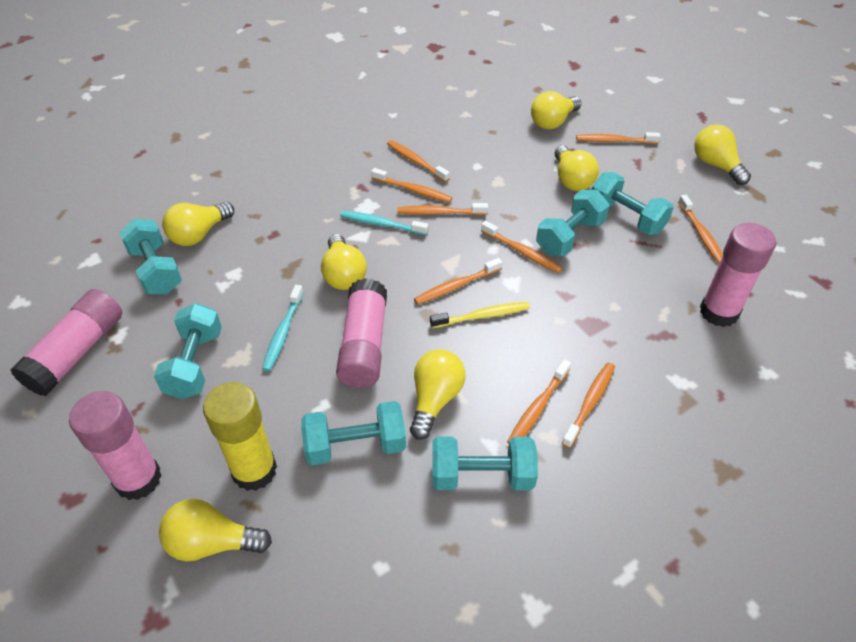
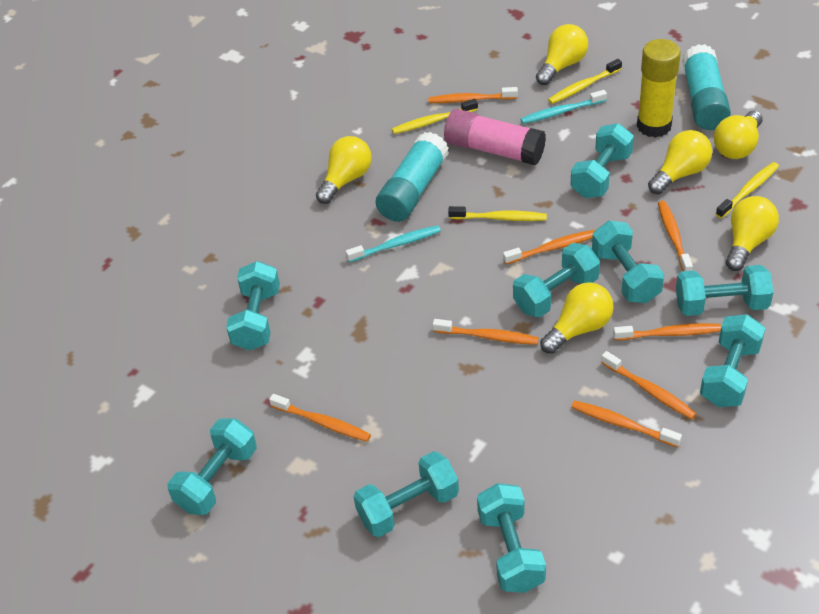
orange toothbrush: [371,168,452,203] [387,140,450,182] [397,203,488,215] [414,258,502,305] [481,221,563,273] [507,359,571,444] [562,363,615,448] [576,132,661,144] [678,195,723,263] = 9 -> [269,394,371,442] [428,87,518,103] [433,319,539,345] [503,230,595,264] [571,400,682,447] [601,351,697,419] [613,323,721,340] [658,201,693,271] = 8
pink glue stick: [10,289,122,396] [69,391,162,500] [336,278,387,388] [700,223,776,327] = 4 -> [444,109,546,165] = 1
turquoise dumbbell: [119,219,182,294] [154,303,222,399] [301,401,406,465] [432,437,538,491] [536,190,610,256] [592,172,674,235] = 6 -> [167,418,257,515] [226,261,280,350] [353,451,459,537] [477,483,546,593] [513,243,600,317] [571,123,634,198] [592,221,664,303] [676,265,773,316] [700,314,765,407] = 9
turquoise glue stick: none = 0 -> [376,132,449,222] [682,44,731,130] = 2
yellow light bulb: [159,499,272,561] [162,202,234,246] [321,234,367,290] [410,349,465,440] [531,91,582,130] [555,145,599,191] [694,124,751,185] = 7 -> [316,136,372,204] [536,24,588,85] [540,282,614,354] [648,130,712,194] [714,111,763,159] [726,196,779,271] = 6
yellow toothbrush: [430,302,530,328] = 1 -> [392,99,478,134] [448,206,547,221] [548,59,622,104] [716,162,779,218] = 4

